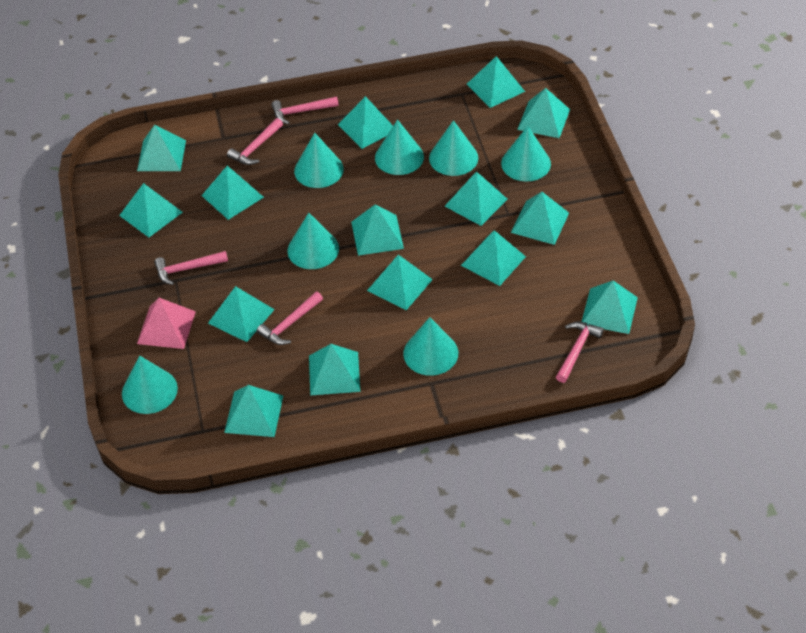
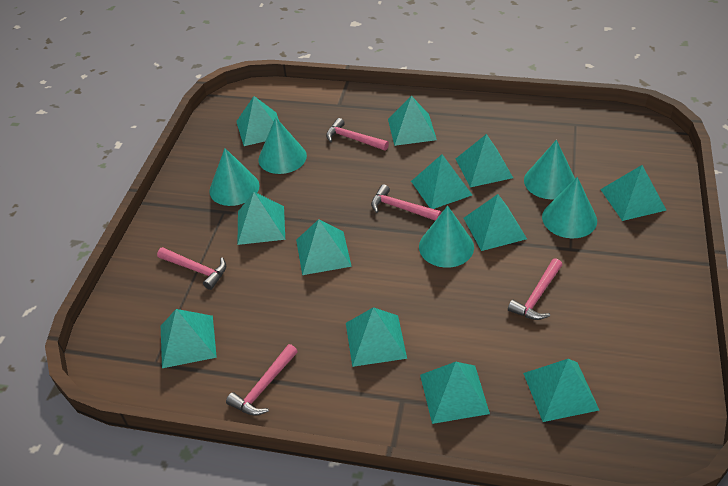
pink pyramid: [137,298,196,349] = 1 -> none = 0
turquoise cone: [122,355,178,414] [287,213,339,269] [294,133,344,188] [375,119,424,175] [403,317,458,376] [429,120,478,176] [501,126,551,181] = 7 -> [209,148,260,206] [259,117,307,174] [419,206,474,268] [524,140,575,199] [542,177,597,238] = 5
turquoise pyramid: [119,183,183,237] [137,125,186,171] [202,166,264,220] [208,286,275,342] [224,385,283,437] [309,344,360,395] [338,96,393,149] [351,204,404,256] [367,255,433,310] [445,171,507,226] [461,230,526,286] [467,56,525,108] [511,192,569,245] [517,88,570,138] [582,281,638,334] = 15 -> [161,309,217,368] [236,96,279,146] [237,192,285,245] [296,219,352,275] [346,307,407,367] [388,96,437,146] [411,154,472,209] [420,362,490,424] [456,134,513,187] [464,194,527,251] [523,359,599,422] [600,165,666,221] = 12

